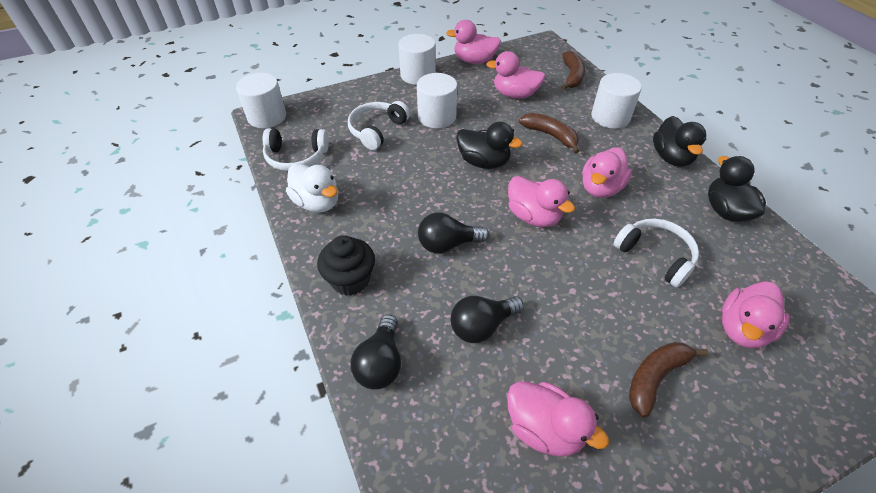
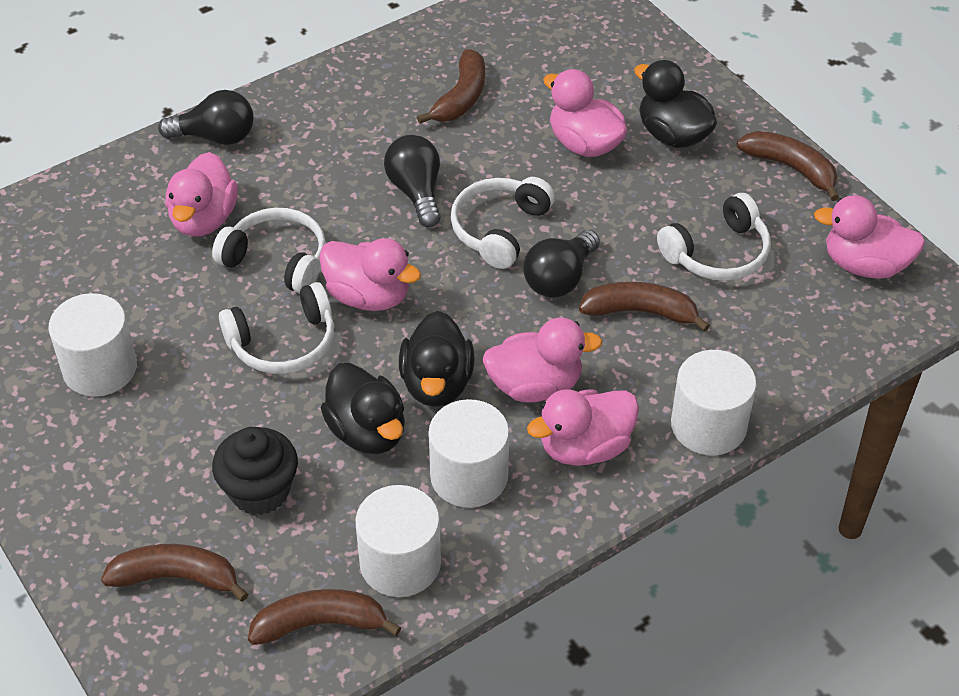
brown banana: [519,113,580,154] [561,51,585,90] [629,342,708,418] = 3 -> [101,544,248,602] [248,589,401,645] [417,49,485,124] [579,282,710,332] [737,131,839,201] = 5
white duck: [286,163,338,213] = 1 -> none = 0
white headphones: [262,129,329,171] [348,101,410,150] [614,219,699,288] = 3 -> [212,208,326,294] [219,282,334,374] [450,177,555,269] [657,193,770,281] = 4

